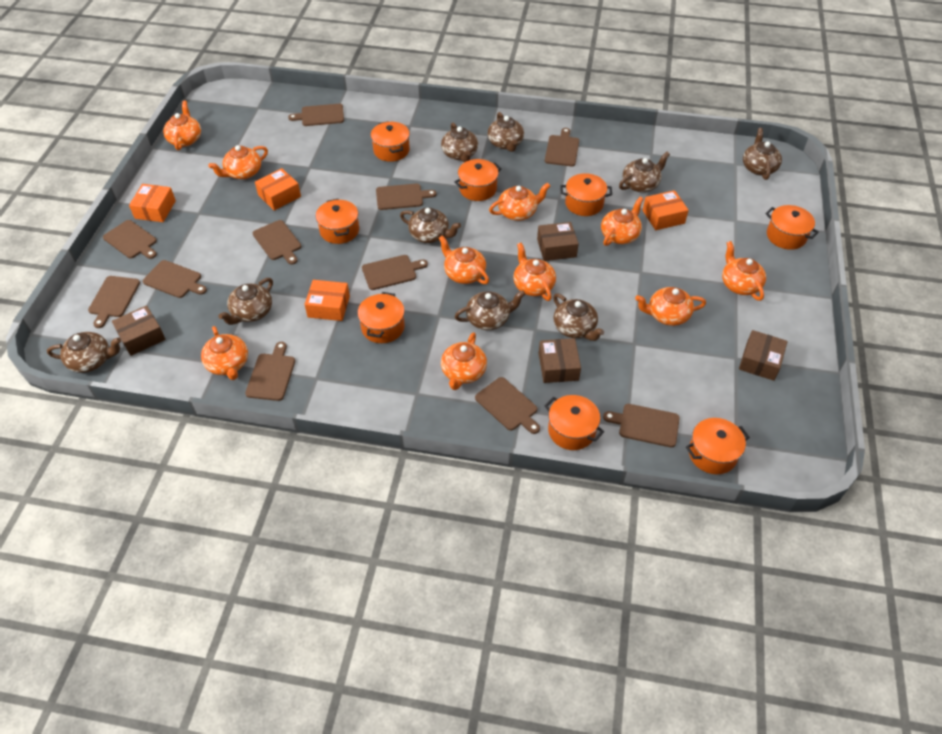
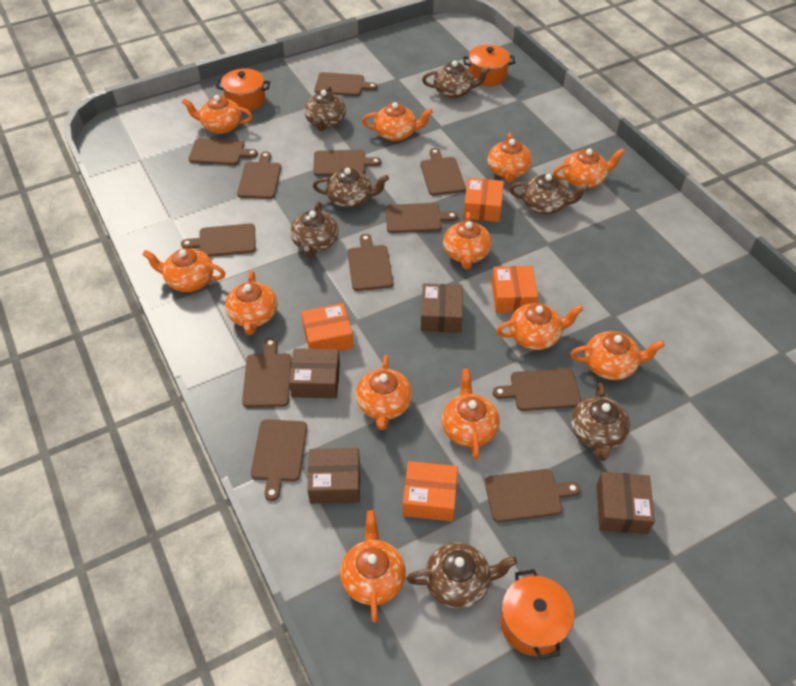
brown cutting board: [88,276,140,328] [103,220,157,259] [143,260,207,298] [245,342,295,401] [253,220,301,265] [288,104,344,126] [362,255,428,290] [376,183,436,210] [475,377,540,434] [545,128,579,166] [603,404,680,447] = 11 -> [181,223,256,257] [188,138,258,165] [237,151,281,199] [242,338,292,408] [251,419,307,501] [313,150,381,176] [314,72,377,96] [348,234,393,291] [385,203,458,233] [420,148,466,196] [485,469,580,523] [493,368,581,411] = 12
brown teapot: [47,332,121,373] [218,278,273,325] [400,208,461,243] [441,122,478,162] [454,290,525,330] [488,112,524,152] [553,294,604,341] [619,152,670,192] [743,128,782,180] = 9 -> [290,201,338,258] [304,86,346,131] [313,168,389,208] [406,543,517,608] [422,61,490,99] [509,174,589,214] [571,383,630,461] = 7
orange pot: [316,199,359,244] [358,292,405,343] [371,121,410,162] [454,159,502,201] [545,395,604,450] [560,173,612,216] [686,418,750,474] [766,205,819,250] = 8 -> [216,68,270,112] [463,45,516,86] [500,569,574,660] = 3
orange teapot: [163,101,201,150] [201,326,248,380] [208,145,268,179] [439,236,489,284] [441,332,487,390] [489,183,550,221] [513,243,556,301] [601,197,644,246] [635,287,706,326] [722,241,766,301] = 10 -> [142,248,225,292] [182,95,253,134] [225,271,277,335] [340,510,406,622] [356,355,412,430] [362,102,433,141] [442,369,500,460] [443,212,492,269] [487,133,532,183] [496,303,583,350] [553,149,625,188] [570,331,665,380] = 12

